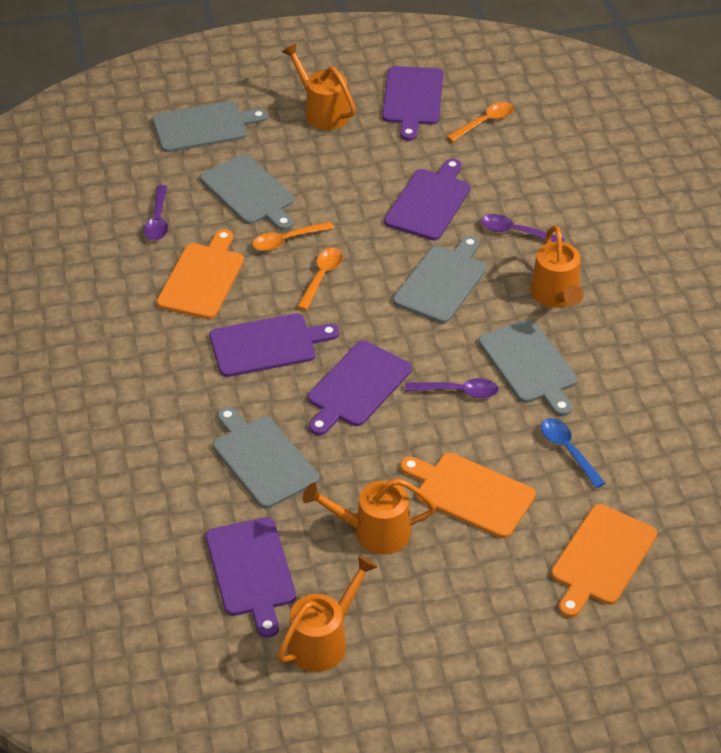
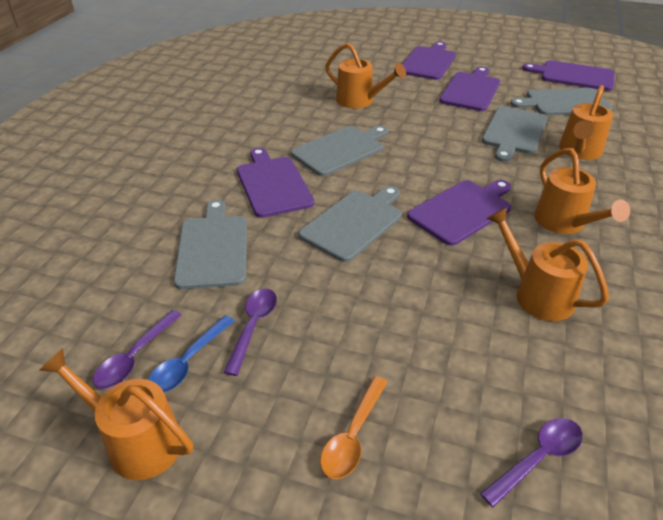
orange cutting board: [157,229,244,319] [400,453,536,538] [551,504,657,618] = 3 -> none = 0
orange spoon: [252,221,334,251] [297,248,343,310] [447,102,514,142] = 3 -> [320,376,388,479] = 1
orange watering can: [277,555,378,672] [282,43,356,130] [303,478,436,554] [530,226,584,308] = 4 -> [39,349,193,480] [325,43,406,108] [486,207,609,321] [534,148,630,234] [559,85,613,160] = 5

